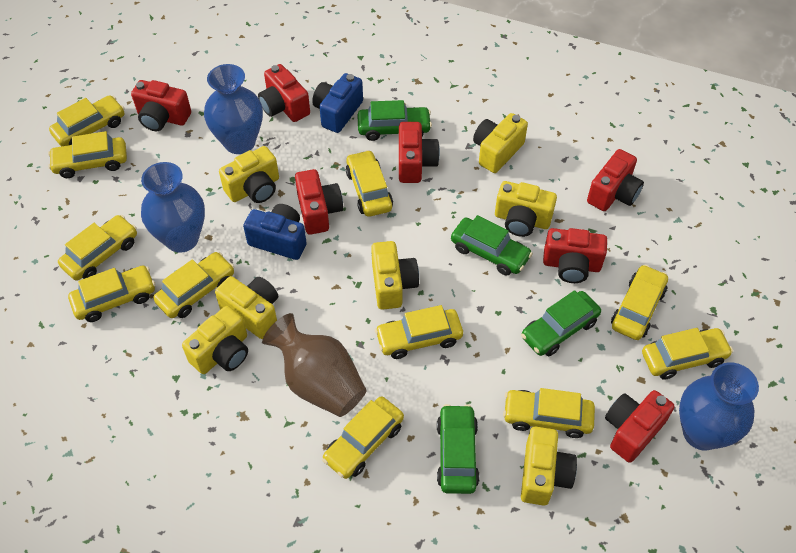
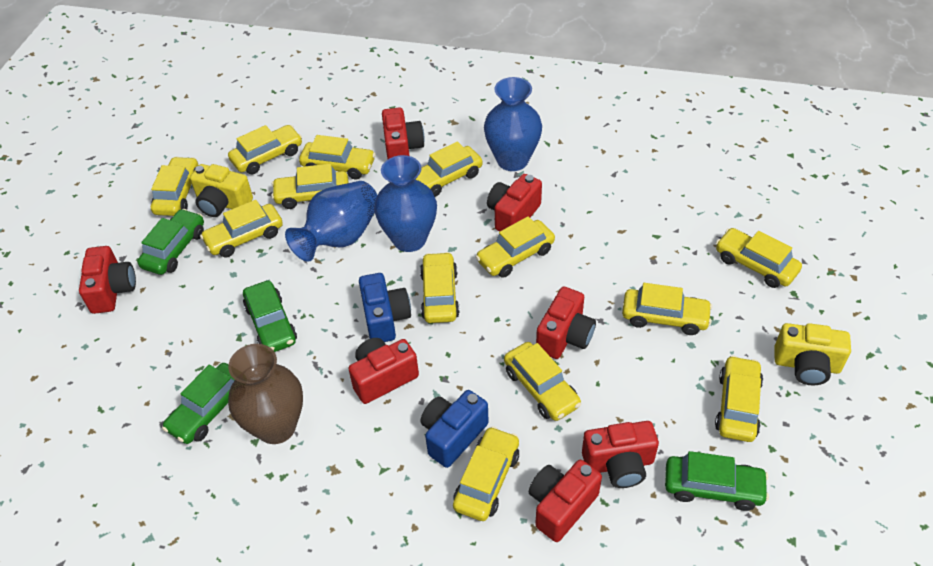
yellow camera: [182,306,248,374] [215,276,278,339] [219,146,279,203] [371,241,419,310] [473,113,528,173] [495,181,557,237] [521,427,577,506] = 7 -> [190,164,253,217] [775,323,851,385] = 2
yellow car: [48,131,127,178] [49,95,125,146] [58,215,137,281] [68,266,155,322] [153,252,234,318] [322,397,404,479] [346,150,393,217] [375,305,463,359] [503,388,595,438] [611,264,668,340] [642,328,733,380] = 11 -> [151,157,198,216] [200,200,283,257] [228,125,302,174] [272,164,348,209] [299,135,376,179] [415,141,482,197] [420,252,460,323] [453,426,519,521] [476,216,555,278] [504,342,581,421] [622,283,712,335] [715,355,763,442] [716,228,802,288] = 13

